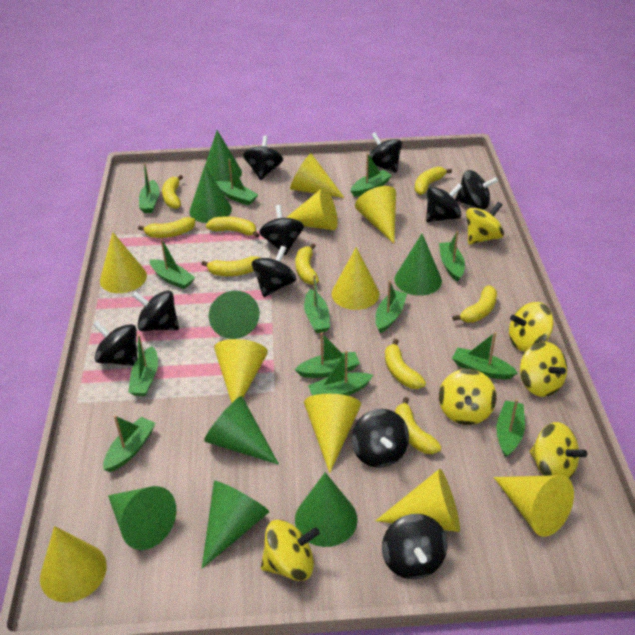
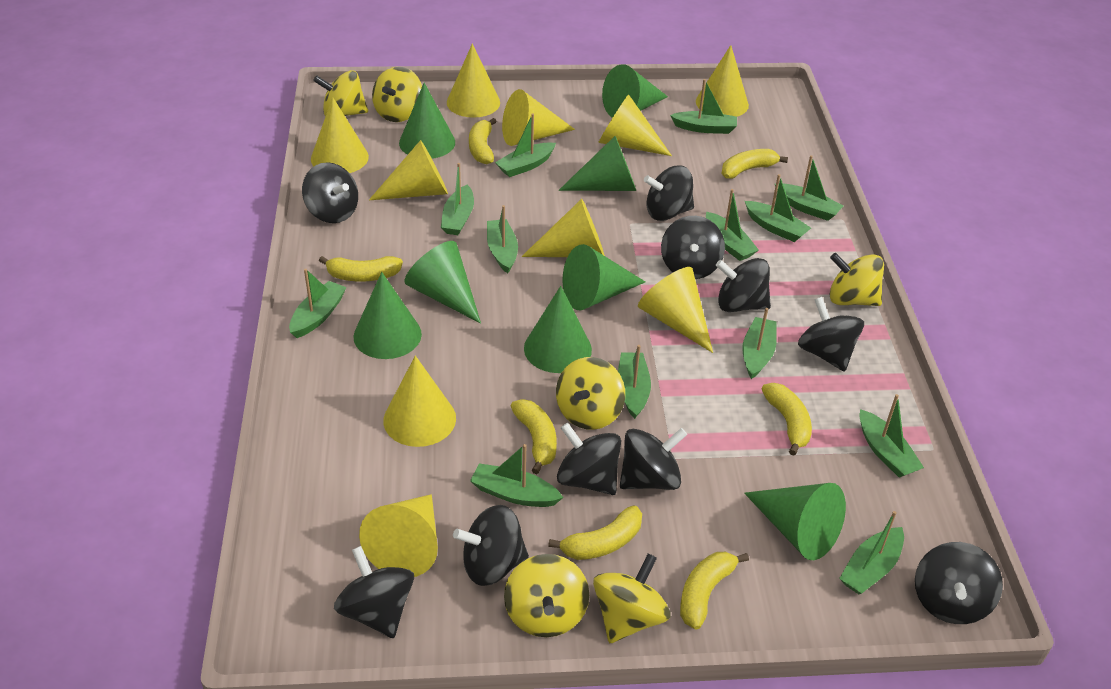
yellow banana: [138,217,195,238] [162,175,183,209] [201,256,260,276] [206,216,259,237] [295,244,319,285] [385,339,426,389] [395,397,441,454] [415,167,452,195] [452,285,497,323] = 9 -> [319,256,403,282] [469,118,497,164] [511,399,557,474] [548,506,642,560] [680,552,749,630] [722,149,788,179] [762,383,812,456] = 7

